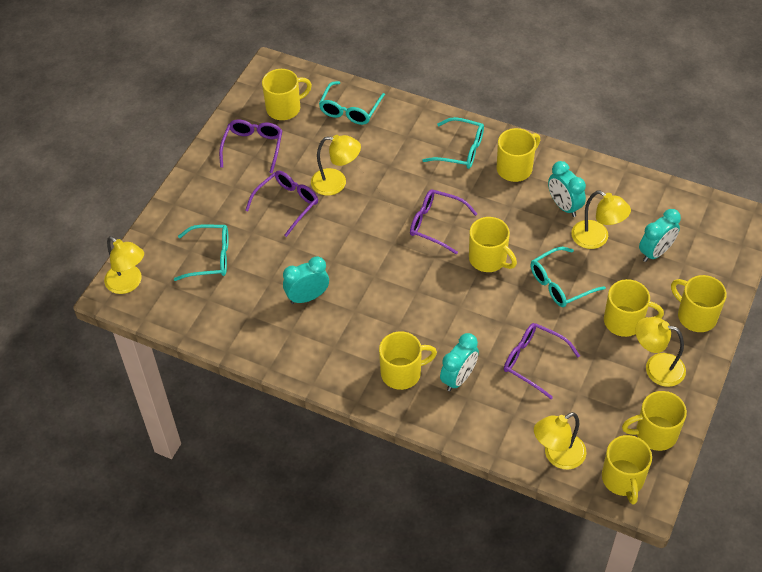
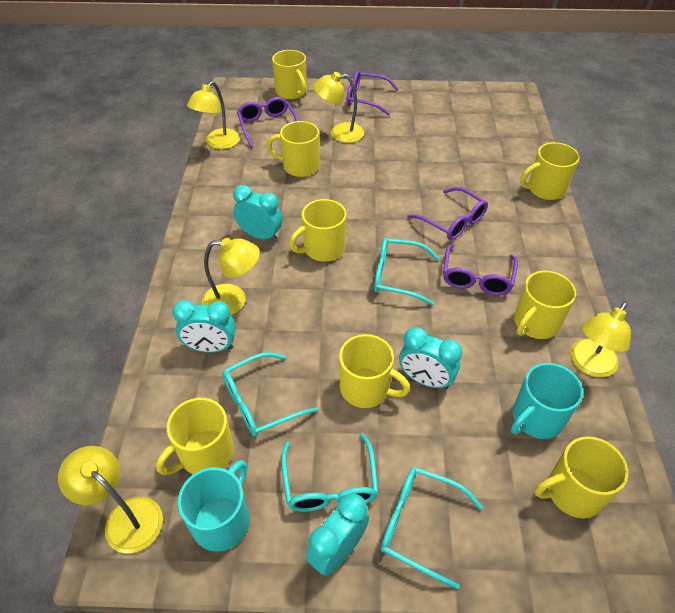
turquoise mug: none = 0 -> [178,460,249,552] [511,363,583,439] = 2

